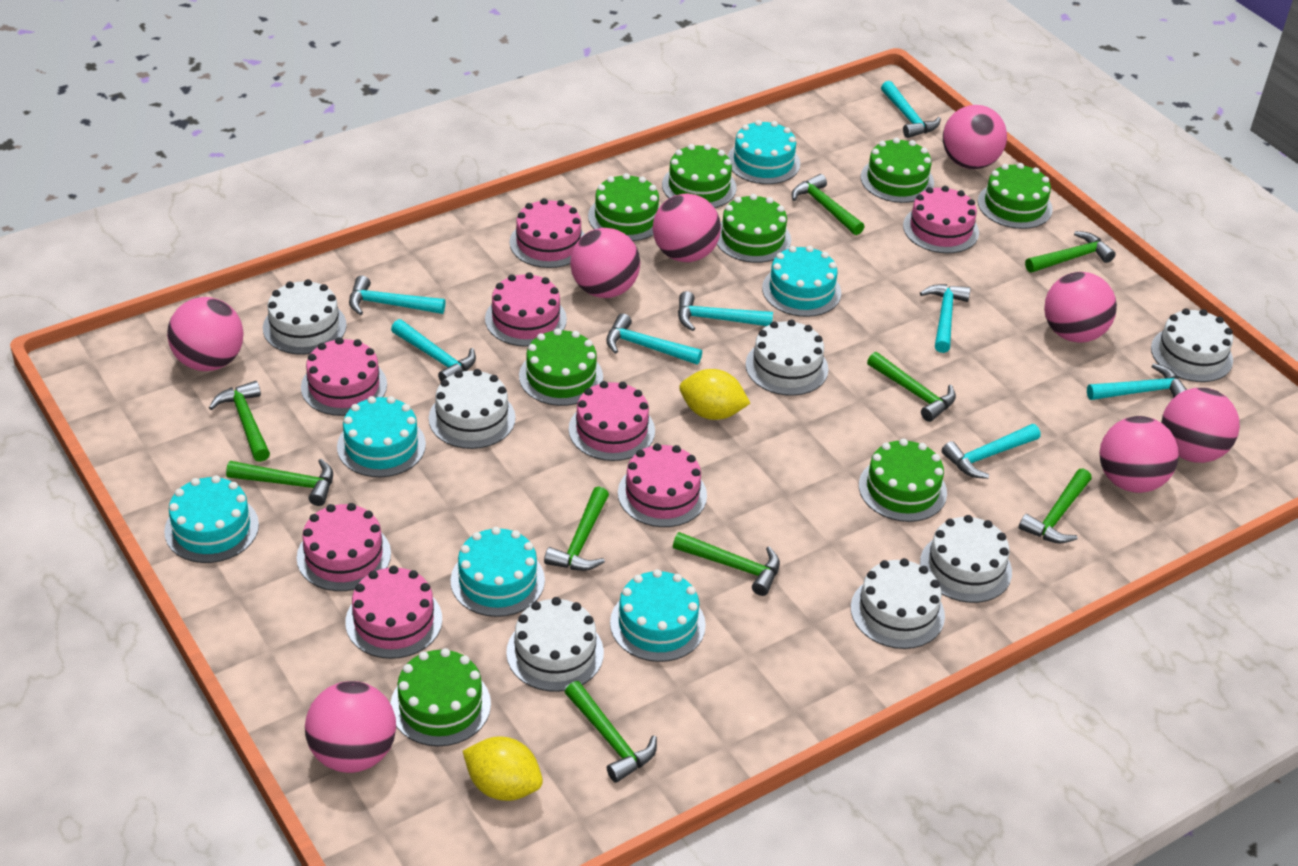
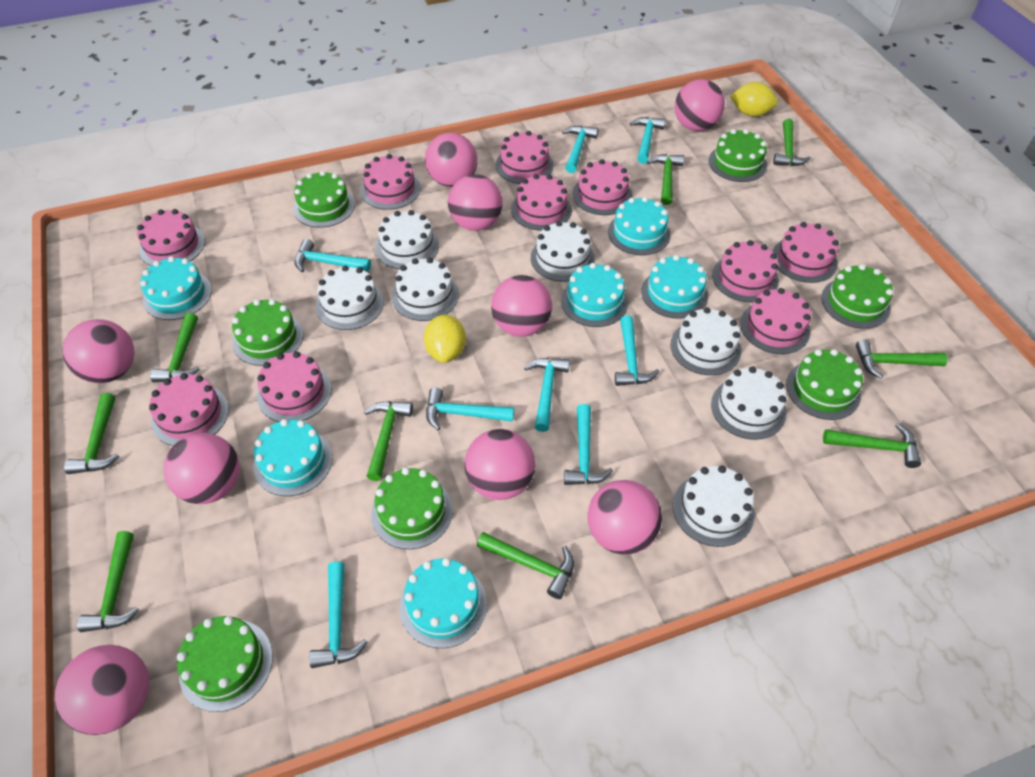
green cake: [390,648,491,746] [519,328,603,406] [588,173,660,241] [662,144,736,208] [717,194,791,263] [859,439,947,522] [861,137,934,203] [978,163,1053,229] = 8 -> [177,616,273,712] [232,299,303,366] [293,171,355,228] [371,468,453,549] [709,129,767,182] [786,349,863,420] [821,264,893,329] = 7
pink ball: [167,297,244,371] [305,681,396,773] [570,228,640,298] [653,193,721,262] [943,105,1007,169] [1044,272,1117,343] [1100,416,1179,493] [1161,388,1240,463] = 8 -> [55,645,149,735] [63,319,134,383] [163,433,240,504] [425,133,477,187] [448,174,503,231] [465,429,535,500] [491,275,552,337] [587,480,662,555] [675,79,725,131] = 9
pink cake: [297,503,391,591] [301,337,387,416] [345,566,442,659] [485,272,567,347] [510,198,584,268] [569,381,655,461] [618,443,707,527] [903,186,979,253] = 8 -> [137,209,205,266] [149,373,229,446] [257,351,331,422] [360,154,420,210] [495,131,553,184] [511,174,572,231] [572,159,633,215] [712,240,779,302] [740,288,811,354] [772,222,839,283] = 10

